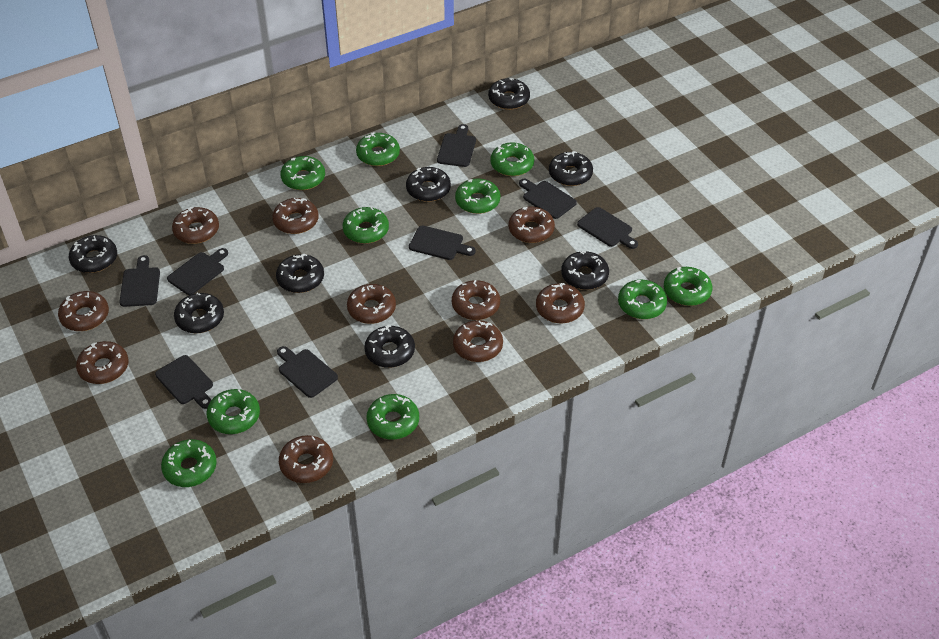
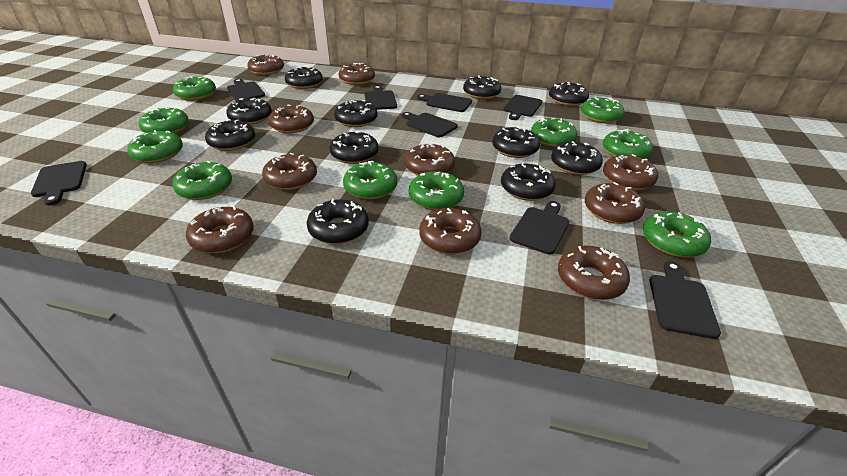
black donut: [69,235,117,273] [174,293,224,333] [276,254,324,293] [364,325,415,368] [406,167,451,202] [488,78,530,110] [549,151,593,186] [561,251,609,290] = 8 -> [205,119,255,151] [226,98,272,125] [285,66,323,89] [307,199,369,244] [330,131,379,164] [334,100,378,127] [463,75,501,99] [492,126,540,158] [501,162,556,201] [549,82,589,106] [551,141,603,175] = 11

